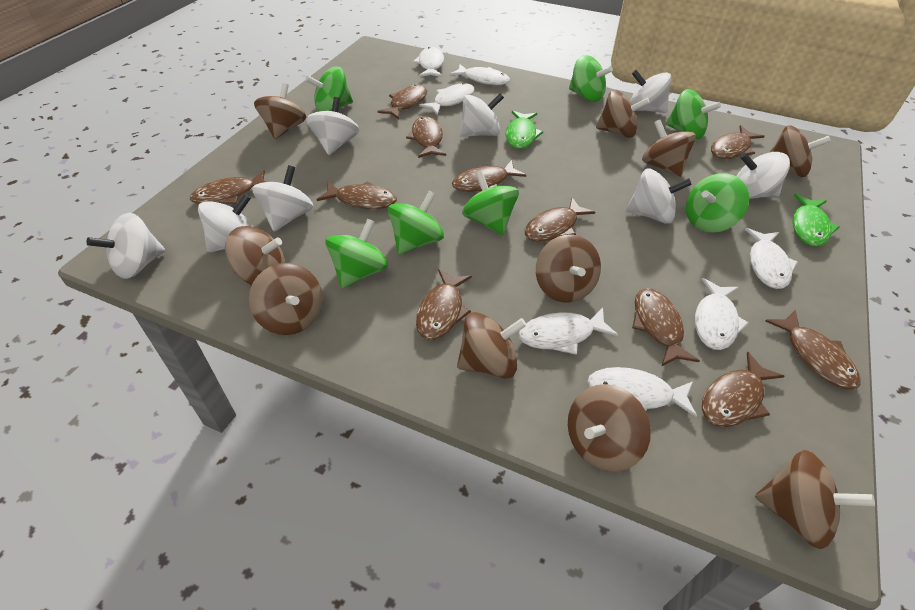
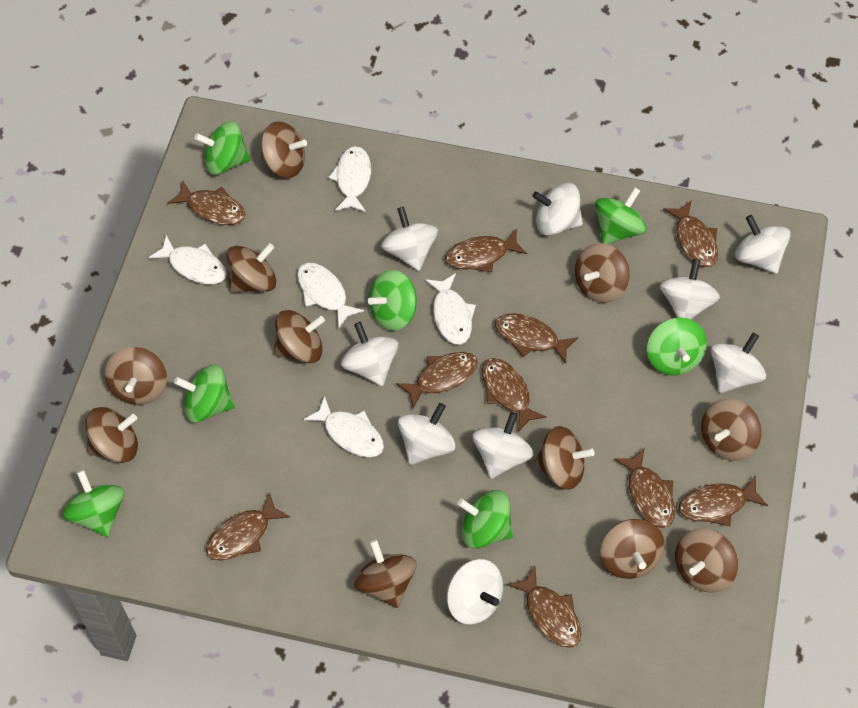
brown fish: [190,170,265,204] [316,181,397,209] [377,84,427,119] [406,116,446,158] [416,269,472,340] [452,160,526,192] [525,197,595,242] [632,288,700,366] [702,352,784,427] [711,125,765,159] [765,310,860,390] = 11 -> [167,180,245,225] [206,492,290,561] [396,352,478,408] [445,228,527,272] [482,358,547,432] [495,313,578,364] [507,566,582,648] [614,448,675,528] [663,200,718,267] [679,476,768,526] = 10
brown spinning top: [225,226,285,285] [249,263,323,335] [254,83,306,139] [457,312,527,379] [536,235,601,302] [568,384,651,472] [596,90,650,138] [642,119,696,177] [755,450,875,549] [770,125,831,177] = 10 -> [85,407,138,463] [105,347,167,405] [227,243,276,293] [260,121,307,178] [274,310,325,363] [353,540,417,608] [534,426,594,490] [575,243,630,303] [600,519,665,579] [675,529,738,593] [701,399,762,461] = 11
green fish: [506,110,543,149] [793,194,839,247] = 2 -> none = 0
white fish: [413,47,444,77] [419,83,475,115] [450,64,510,85] [519,307,618,355] [587,367,697,418] [695,278,749,350] [745,228,798,289] = 7 -> [149,235,227,284] [297,263,364,328] [304,396,384,457] [328,146,371,212] [425,273,476,345] = 5
white spinning top: [86,213,165,279] [198,194,253,252] [252,165,314,231] [306,97,359,155] [460,93,504,137] [626,168,692,224] [630,70,672,113] [736,152,790,199] = 8 -> [341,322,399,386] [381,207,438,271] [398,403,455,465] [447,559,503,624] [473,412,534,479] [532,183,583,236] [660,259,720,319] [711,333,766,393] [735,215,791,274] = 9

